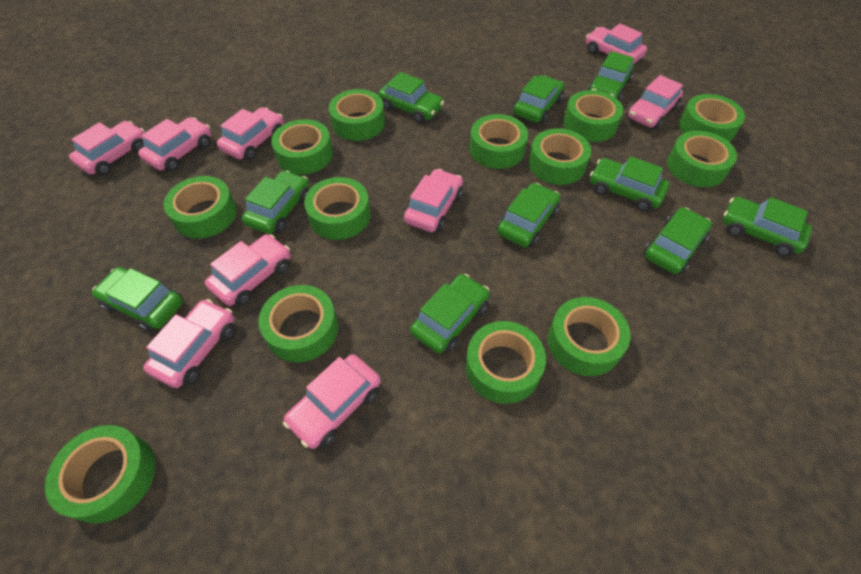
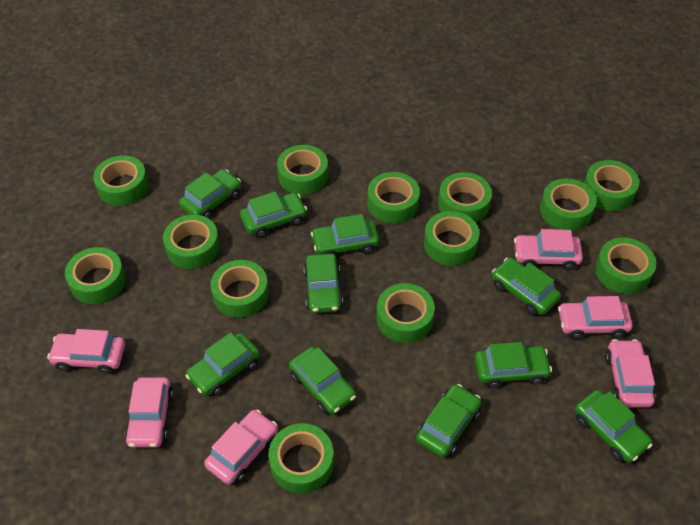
pink car: [69,121,145,176] [138,117,211,172] [143,299,235,388] [205,234,291,306] [217,107,284,160] [283,354,381,449] [404,169,463,232] [586,24,647,64] [627,75,683,130] = 9 -> [47,329,125,374] [125,377,174,448] [204,409,278,485] [514,229,583,270] [558,296,633,339] [605,339,655,407] = 6

